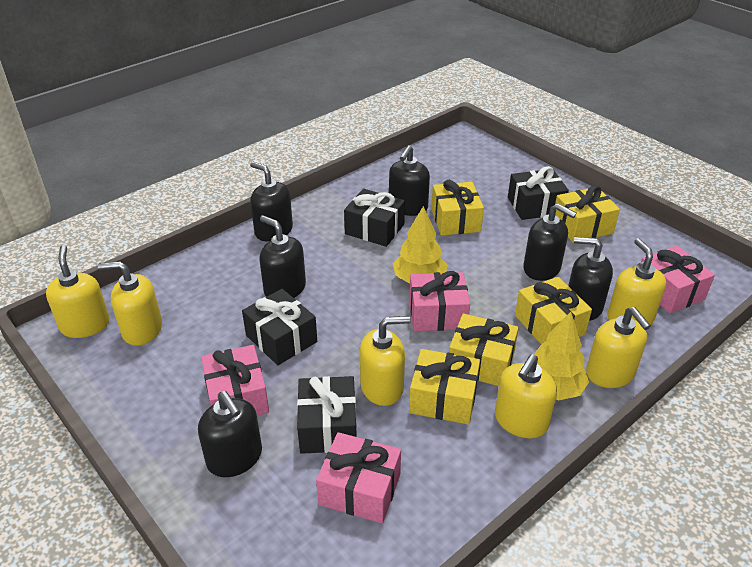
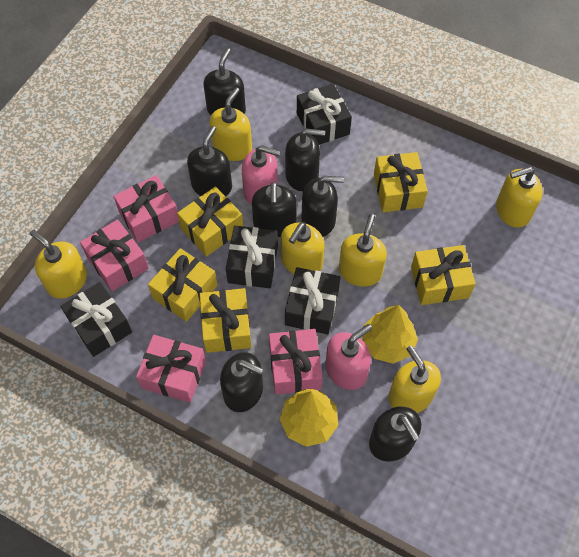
black soap dispenser: [198,391,262,477] [250,162,293,242] [259,215,306,298] [389,145,430,216] [523,203,577,281] [568,237,613,321] = 6 -> [187,126,232,196] [203,48,246,115] [220,352,263,412] [252,182,297,237] [285,129,325,191] [302,176,344,237] [369,406,421,462] = 7
pink soap dispenser: none = 0 -> [242,145,280,205] [325,324,372,390] = 2

